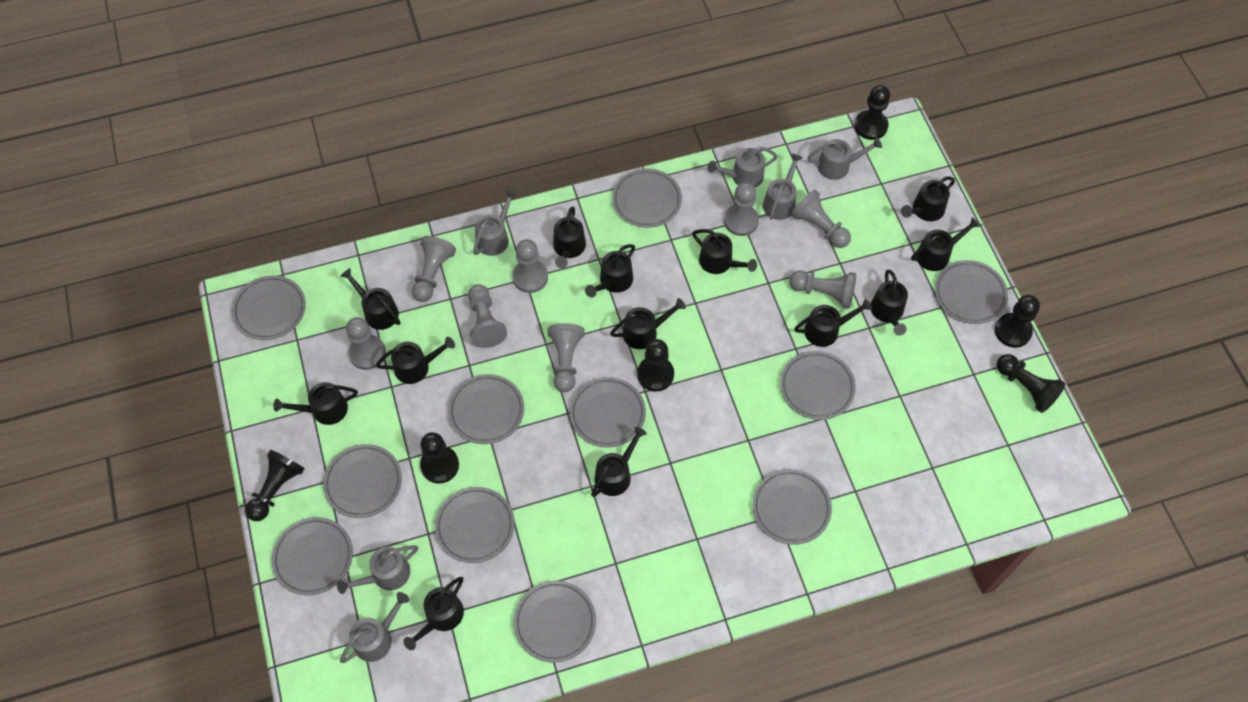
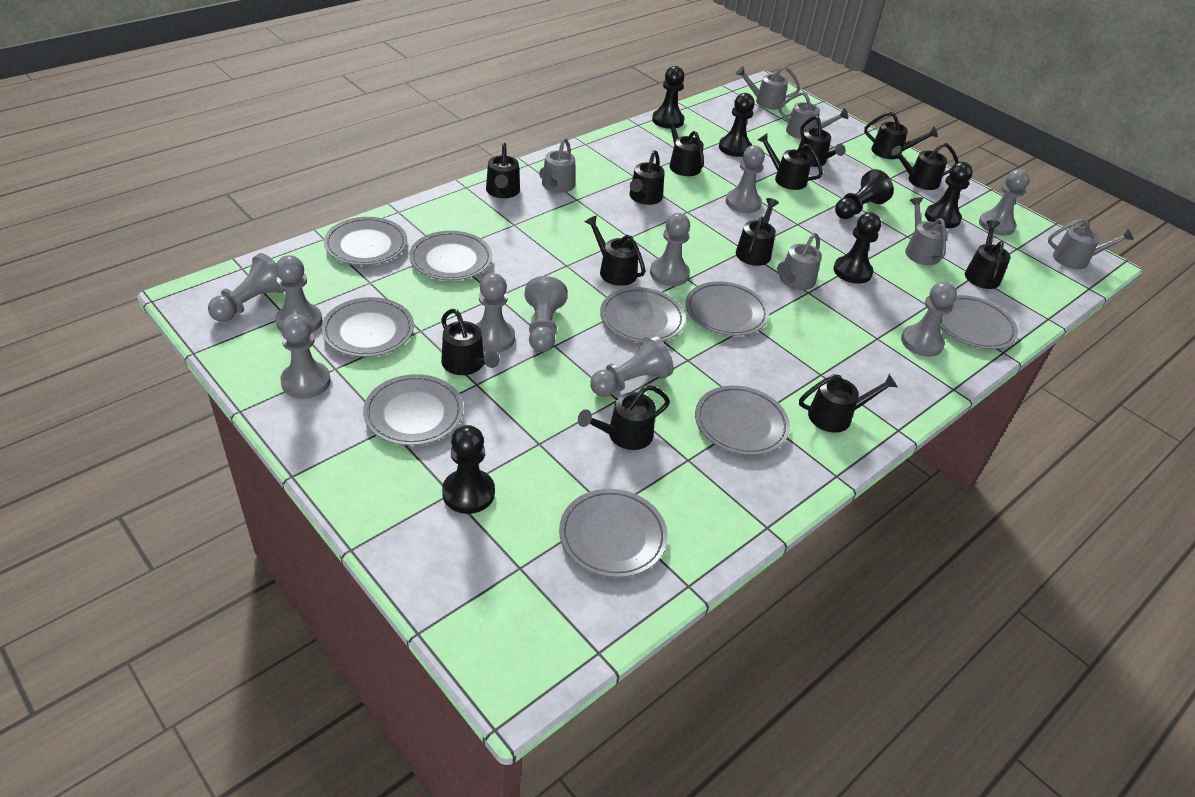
grey pawn: [346,317,386,370] [412,236,456,302] [468,284,507,348] [512,239,548,293] [548,323,585,392] [724,182,759,236] [789,270,856,309] [791,190,851,248] = 8 -> [208,253,285,322] [275,255,322,333] [280,314,331,399] [476,273,515,353] [525,276,568,352] [590,334,673,397] [650,213,690,286] [726,145,765,213] [901,282,957,357] [979,169,1029,236] = 10
grey plate: [232,275,306,340] [272,517,353,595] [323,444,402,518] [435,487,515,563] [448,374,524,444] [514,580,596,663] [570,377,646,447] [612,169,682,228] [752,469,832,545] [780,351,856,420] [935,260,1008,324] = 11 -> [321,297,414,357] [324,217,407,265] [363,374,463,446] [409,231,492,281] [559,489,668,578] [600,287,685,343] [686,282,769,336] [695,386,790,455] [940,295,1018,349] = 9

